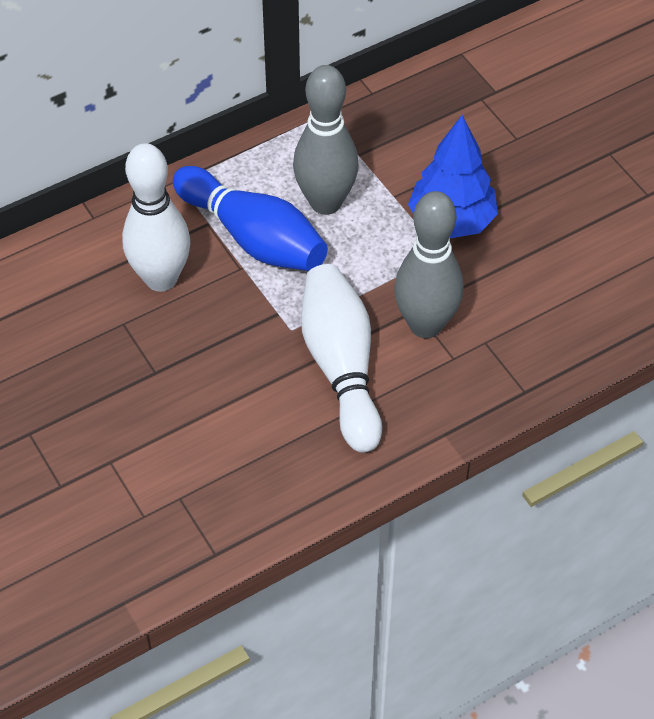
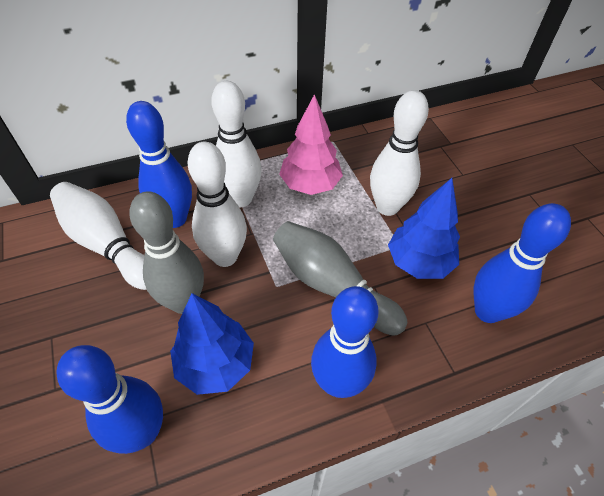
blue bowling pin: [173,166,328,271] = 1 -> [56,345,163,454] [126,101,192,228] [311,286,378,398] [474,203,571,323] = 4
blue tree: [408,115,498,238] = 1 -> [170,293,254,395] [388,178,460,279] = 2
pink tree: none = 0 -> [279,94,343,195] = 1
white bowling pin: [122,143,190,292] [301,264,382,453] = 2 -> [50,182,147,290] [187,142,247,267] [211,81,262,207] [370,90,429,216] = 4

